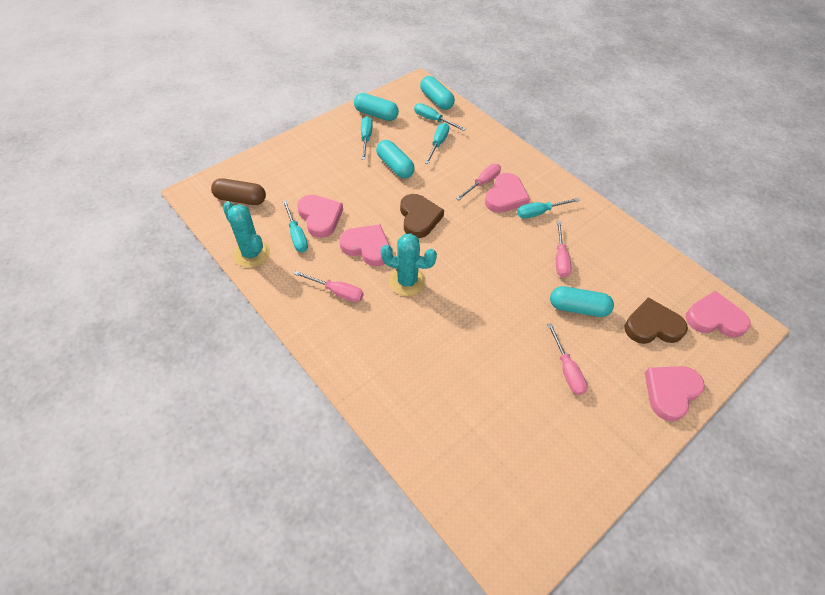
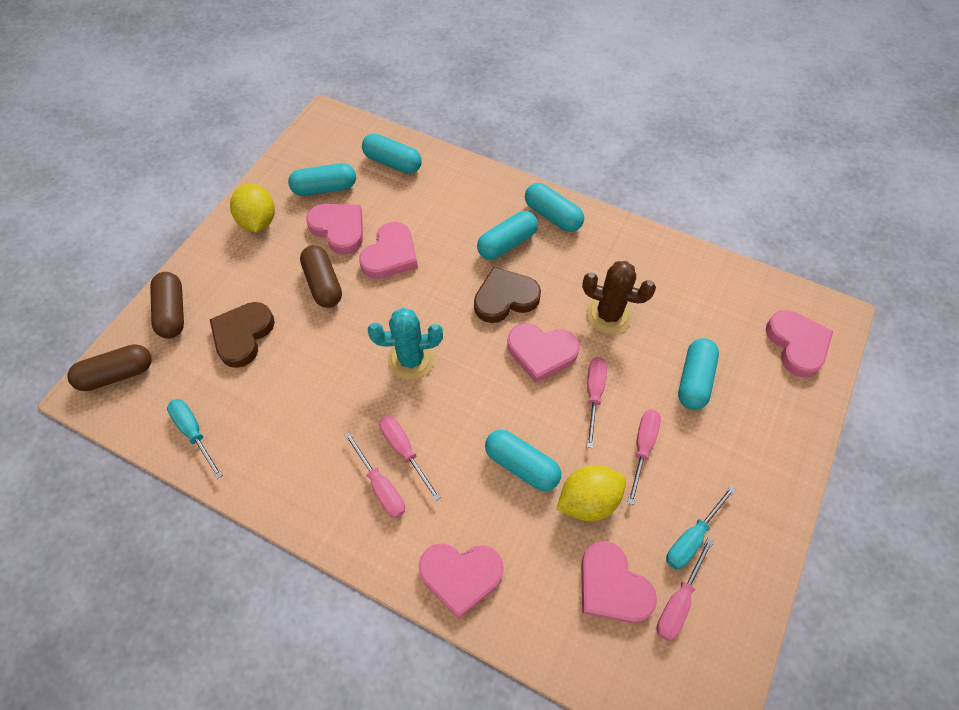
brown cactus: none = 0 -> [582,261,656,334] = 1
brown capsule: [211,178,266,205] = 1 -> [68,344,152,391] [150,272,184,338] [300,245,342,308] = 3
pink heart: [297,195,343,238] [339,224,390,266] [485,173,530,213] [645,366,705,421] [686,291,751,338] = 5 -> [306,204,363,255] [359,222,418,279] [418,543,504,619] [507,323,579,383] [581,541,657,623] [766,310,833,377] = 6
pink screwdriver: [294,271,364,302] [456,164,501,200] [547,323,587,395] [556,221,571,278] = 4 -> [344,432,405,518] [379,416,441,501] [587,357,607,448] [627,410,661,505] [657,538,714,641] = 5
turquoise cactus: [223,202,270,268] [381,234,437,296] = 2 -> [368,308,443,380] = 1
turquoise capsule: [354,93,399,121] [376,140,415,178] [420,76,455,110] [550,286,614,317] = 4 -> [288,163,356,196] [362,133,422,174] [477,211,538,260] [485,430,561,491] [525,183,584,232] [678,338,719,410] = 6
turquoise screwdriver: [282,200,308,252] [361,116,373,160] [414,103,465,131] [425,123,449,164] [517,198,580,219] = 5 -> [167,399,223,479] [666,485,736,570] = 2
yellow lemon: none = 0 -> [230,183,275,232] [557,465,626,521] = 2

